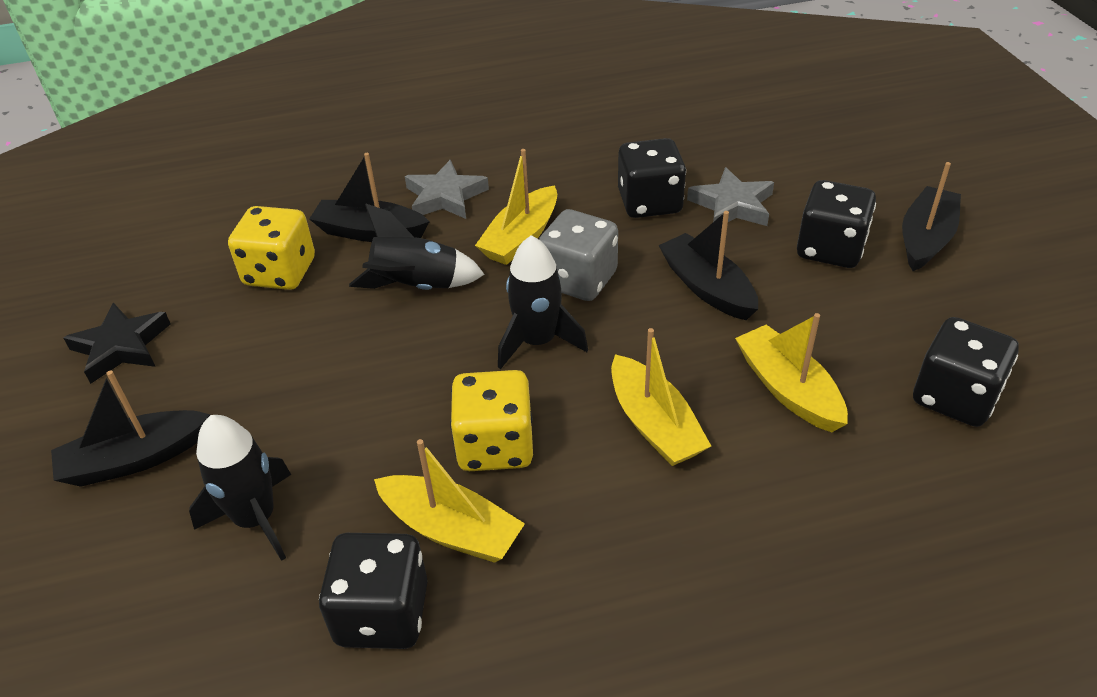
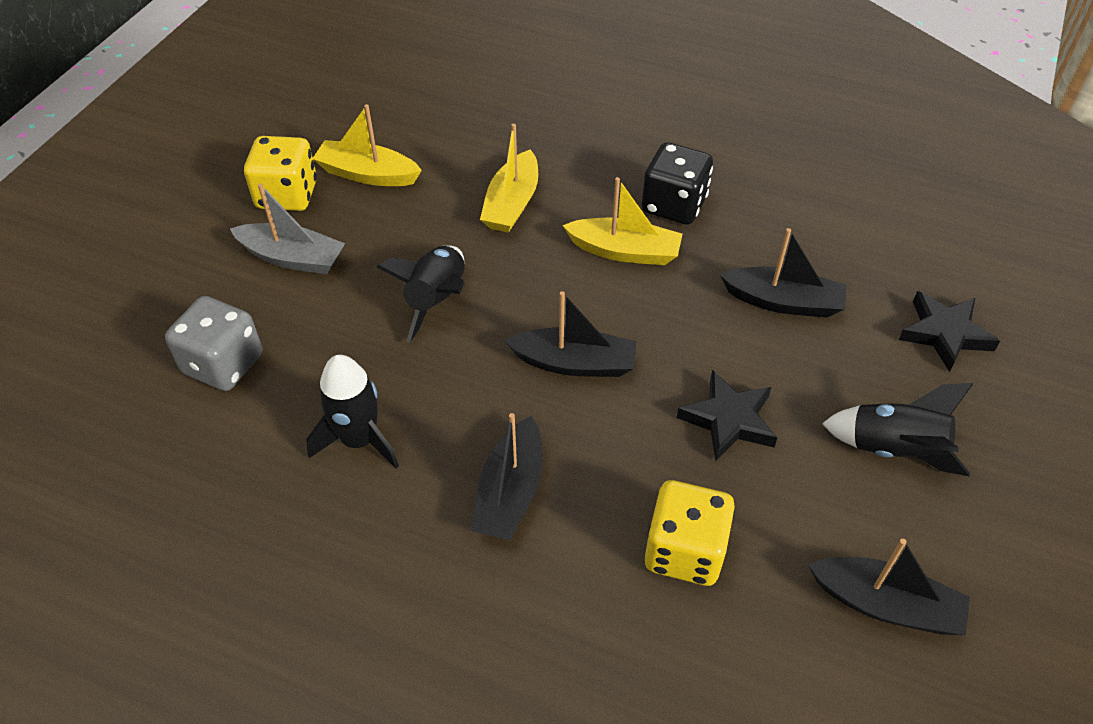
black dice: [319,533,428,649] [618,138,686,218] [797,180,876,268] [913,317,1019,427] = 4 -> [642,142,713,225] = 1
black star: [63,303,170,384] = 1 -> [677,370,777,461] [899,291,1000,372] = 2
grey boat: none = 0 -> [230,183,345,274] = 1
grey star: [405,160,489,219] [687,167,774,226] = 2 -> none = 0
yellow boat: [374,439,525,563] [475,149,557,265] [611,328,711,466] [735,313,848,432] = 4 -> [313,104,422,186] [480,124,538,233] [562,177,682,265] = 3

